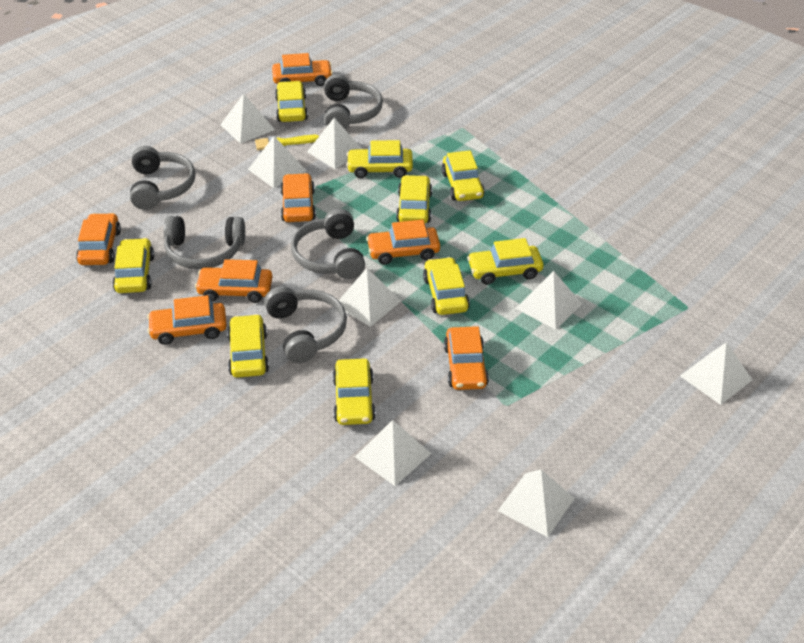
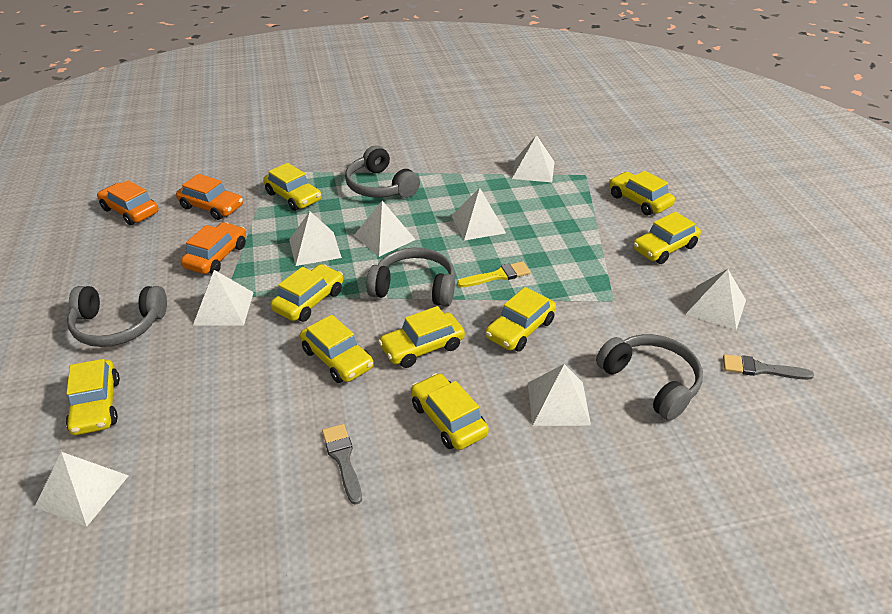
grey brush: none = 0 -> [322,424,362,505] [723,354,814,380] = 2
grey headphones: [130,146,196,210] [164,216,245,269] [264,286,347,363] [291,209,365,279] [324,74,383,129] = 5 -> [67,286,167,347] [345,146,420,198] [366,247,455,307] [596,334,703,421] = 4
orange car: [76,213,121,265] [147,295,227,345] [195,259,272,303] [272,53,333,86] [280,173,316,222] [366,220,440,265] [444,326,489,390] = 7 -> [97,180,159,225] [176,174,243,220] [181,222,246,274] = 3

